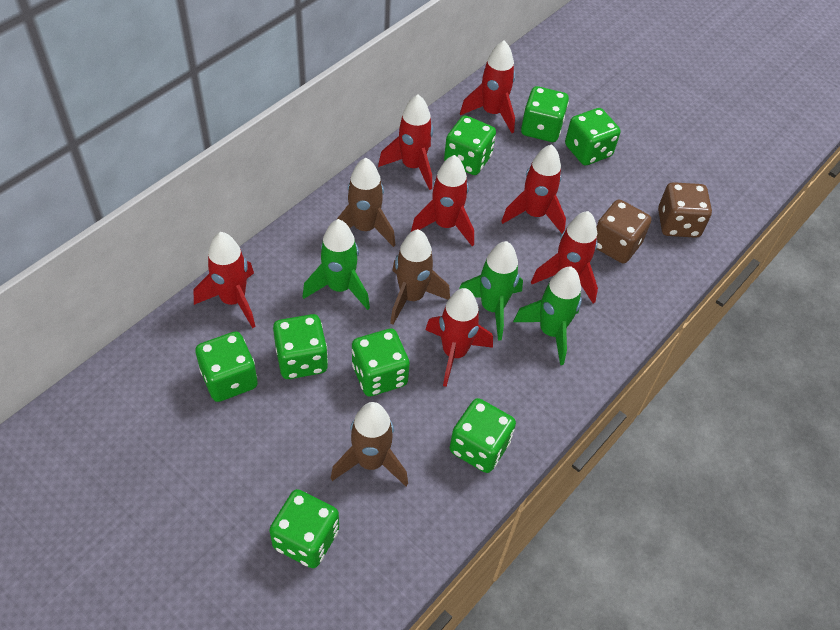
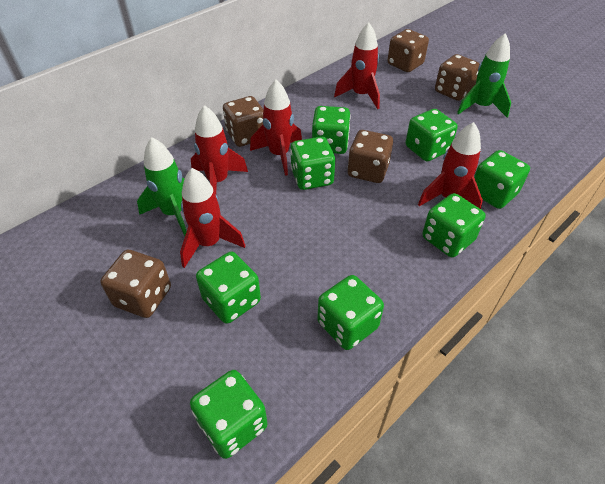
brown dice: [597,199,651,263] [658,182,712,238] = 2 -> [101,250,171,318] [223,96,264,147] [348,130,393,183] [388,29,429,72] [435,54,480,101] = 5
brown rocket: [331,402,408,486] [336,158,395,247] [390,229,450,325] = 3 -> none = 0
green rocket: [302,219,370,310] [459,241,523,341] [513,267,582,365] = 3 -> [137,137,187,236] [457,33,511,118] = 2
red rocket: [194,232,256,328] [378,94,433,190] [411,155,474,246] [425,288,493,387] [460,40,515,133] [501,144,566,233] [531,211,598,304] = 7 -> [180,168,245,268] [191,105,248,194] [250,80,302,176] [334,23,380,109] [418,122,483,209] = 5

